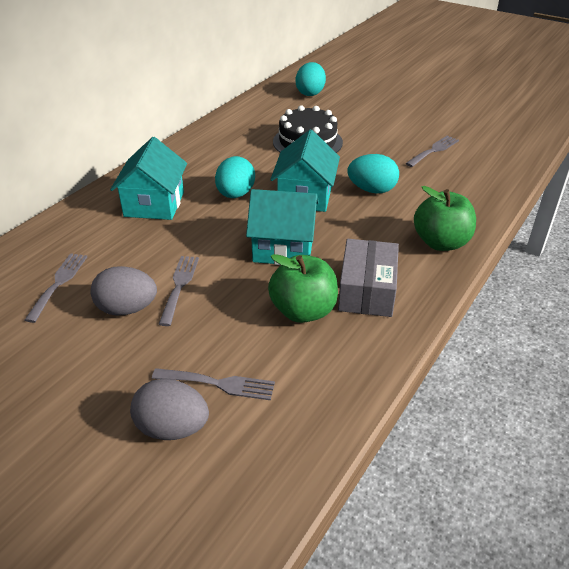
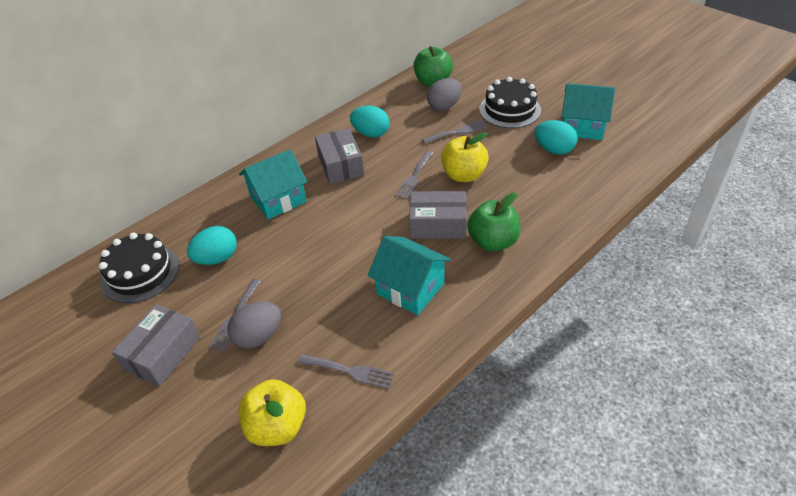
black cake: [273,105,343,153] = 1 -> [99,232,179,303] [479,77,541,128] = 2
grey box: [338,239,399,317] = 1 -> [112,304,200,386] [315,128,364,184] [409,191,467,239] = 3
yellow apple: none = 0 -> [238,379,306,446] [441,132,489,182] = 2

